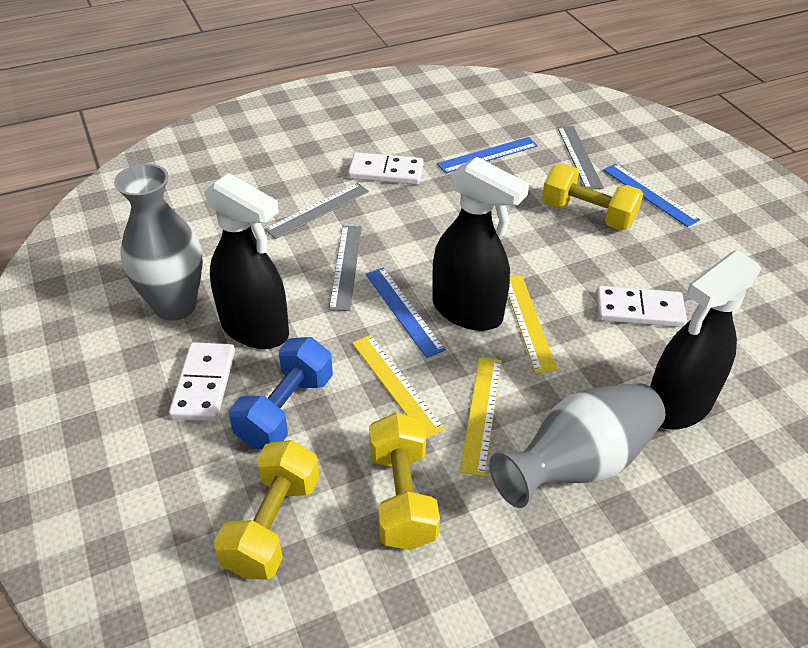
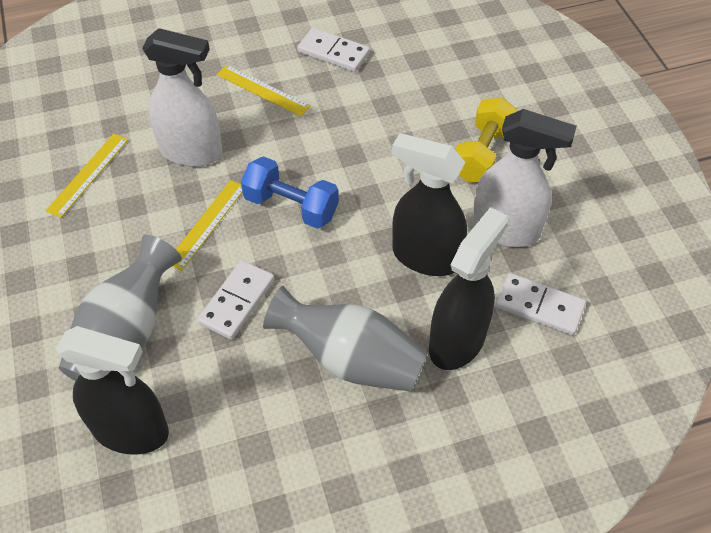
blue ruler: [366,267,446,358] [437,137,538,173] [603,164,700,227] = 3 -> none = 0
grey ruler: [265,183,369,239] [329,226,362,311] [557,126,604,189] = 3 -> none = 0
white spray bottle: none = 0 -> [142,28,223,167] [472,109,577,247] = 2
yellow dumbbell: [214,440,319,579] [369,413,440,550] [542,164,643,230] = 3 -> [455,97,518,182] = 1

